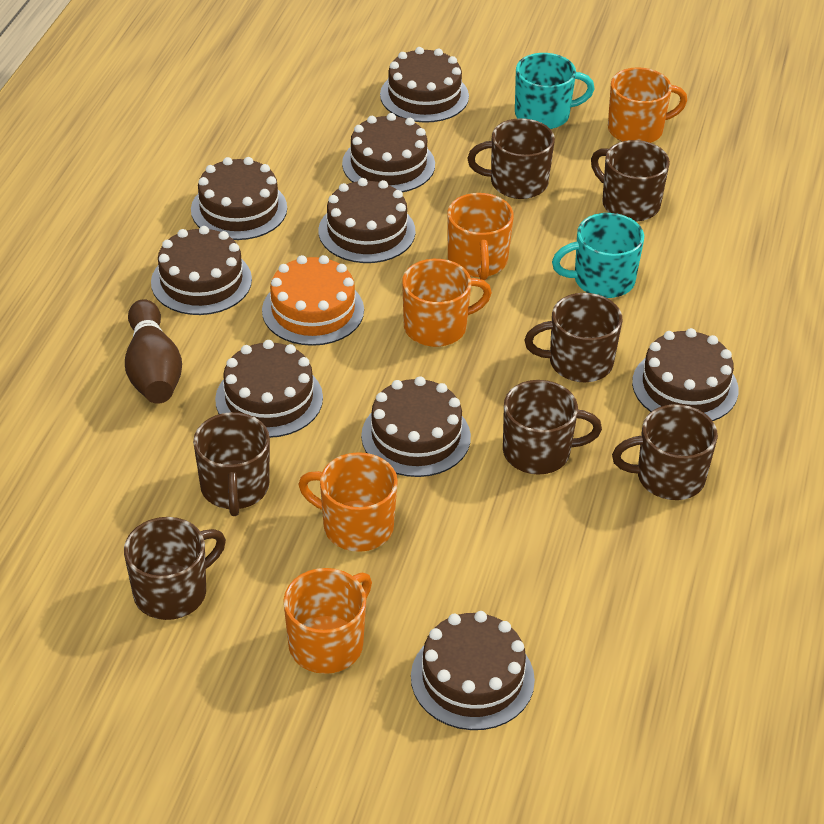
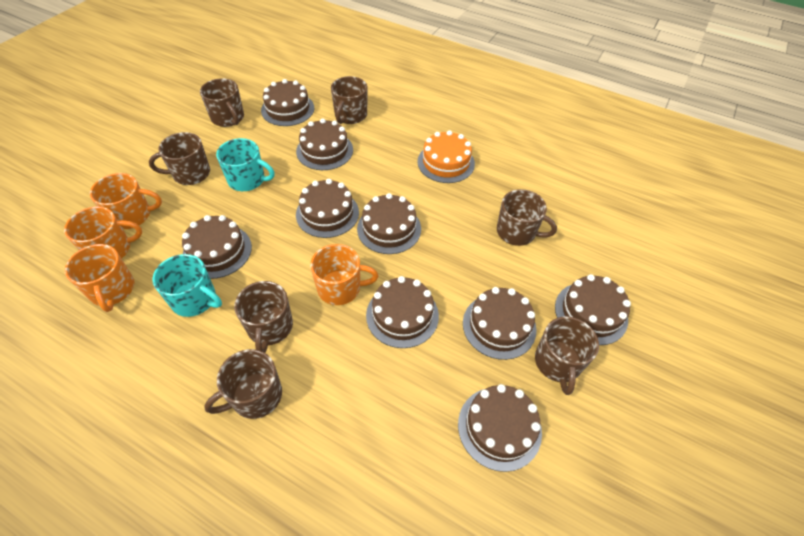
brown bowling pin: [125,299,182,404] = 1 -> none = 0
orange mug: [283,568,372,674] [298,452,398,552] [402,259,492,347] [447,193,514,280] [608,67,687,143] = 5 -> [64,206,142,259] [65,244,134,312] [90,173,162,229] [310,244,378,305] = 4

